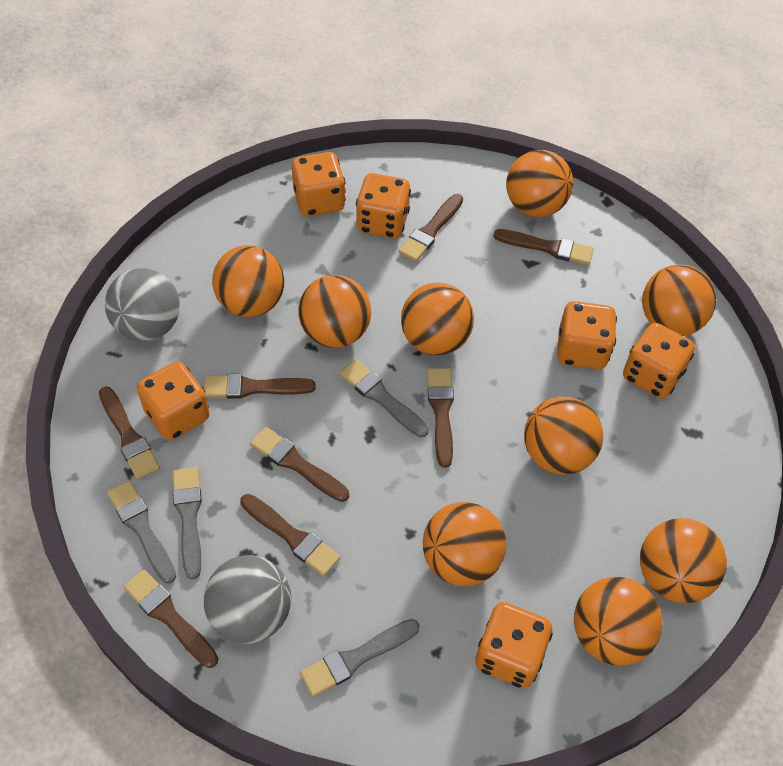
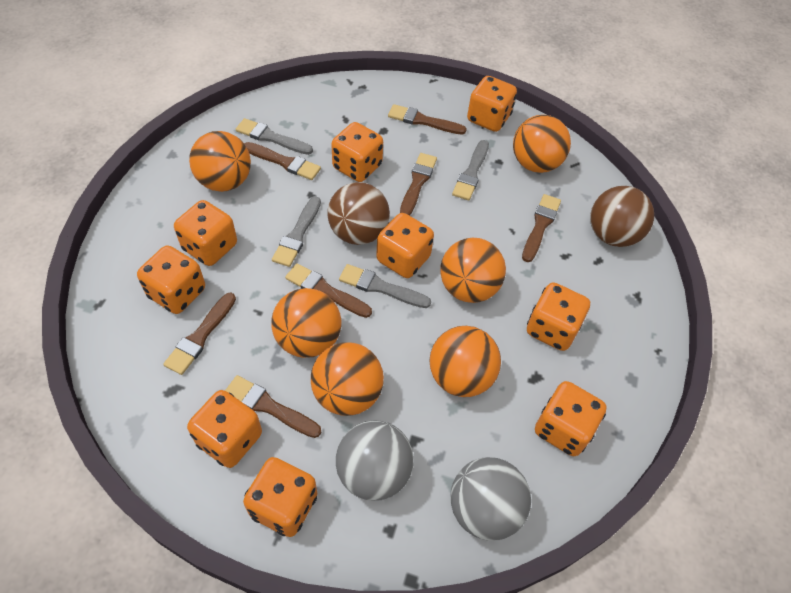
brown ball: none = 0 -> [327,182,390,245] [590,186,654,247] = 2
brown brush: [99,387,160,479] [123,569,219,668] [204,374,315,399] [240,494,341,576] [250,427,349,502] [398,194,463,262] [427,368,454,467] [494,229,594,265] = 8 -> [163,293,236,375] [225,375,321,438] [244,142,321,180] [285,263,372,318] [388,104,467,135] [400,153,437,216] [522,194,561,262] = 7
orange ball: [212,245,284,317] [298,275,371,348] [401,282,474,356] [423,502,506,586] [506,150,573,217] [524,397,603,475] [574,577,663,666] [640,518,727,603] [642,264,716,336] = 9 -> [189,131,251,192] [271,288,341,358] [311,342,384,416] [429,326,501,397] [440,238,506,303] [513,115,571,173] = 6
orange dice: [137,361,210,440] [292,152,346,217] [356,173,411,239] [475,602,553,688] [557,301,617,369] [623,323,695,399] = 6 -> [137,245,205,314] [174,200,237,266] [187,390,262,468] [243,457,317,537] [331,122,383,182] [376,213,434,278] [467,76,517,132] [527,283,590,351] [535,381,607,456] = 9

